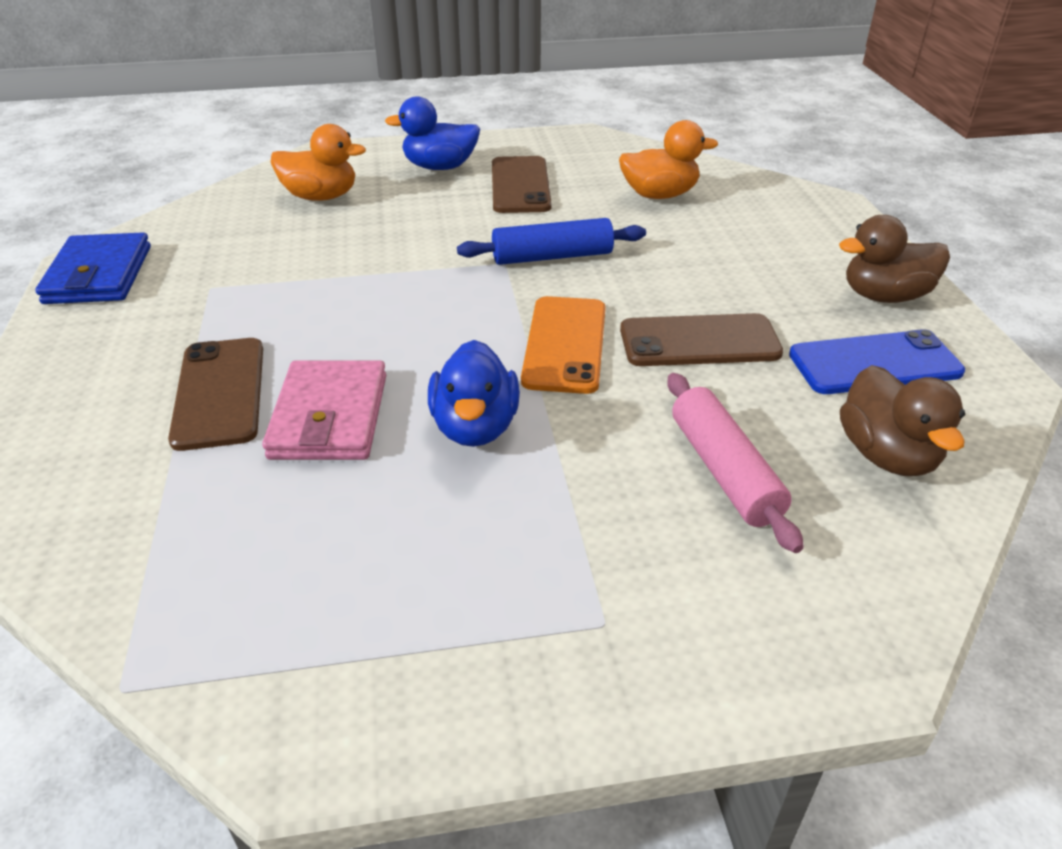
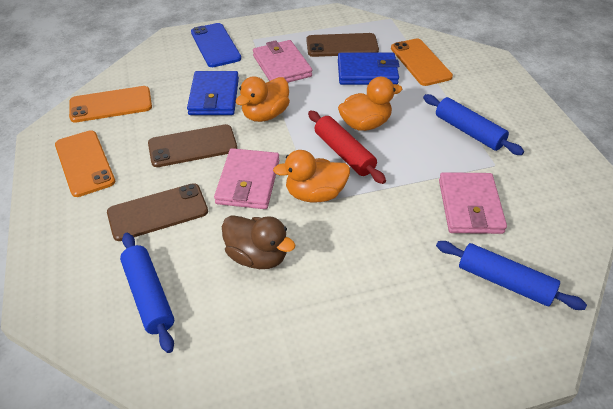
blue duck: [385,96,480,170] [428,340,520,447] = 2 -> none = 0
blue rolling pin: [457,218,646,265] = 1 -> [120,233,174,353] [423,94,524,155] [436,241,587,310] = 3
blue wallet: [35,232,151,304] = 1 -> [187,71,239,115] [338,53,400,85] = 2
brown duck: [839,215,950,303] [840,365,965,476] = 2 -> [222,215,296,269] = 1
orange duck: [271,124,366,201] [619,120,718,199] = 2 -> [235,76,290,122] [273,150,350,203] [338,77,402,131] = 3
orange phone: [521,296,606,394] = 1 -> [55,130,115,197] [69,86,152,123] [391,39,453,86] = 3
pink rolling pin: [667,373,804,553] = 1 -> none = 0
pink wallet: [262,360,386,460] = 1 -> [214,148,280,209] [253,40,312,83] [439,172,507,234] = 3
red rolling pin: none = 0 -> [308,111,386,184] = 1

